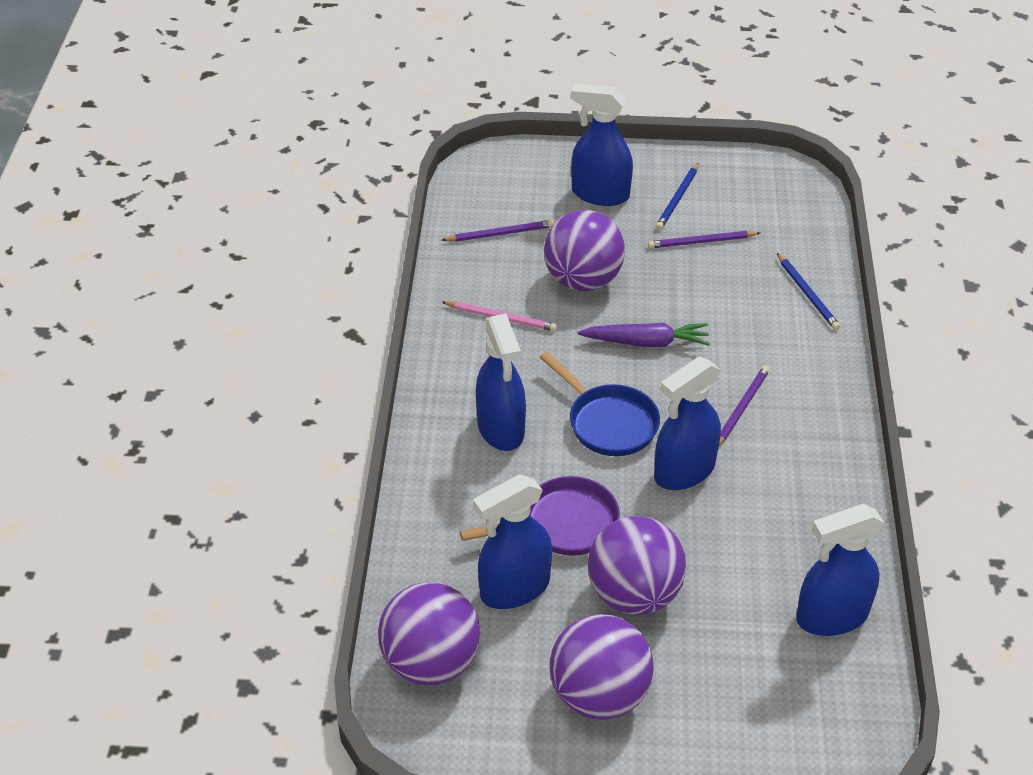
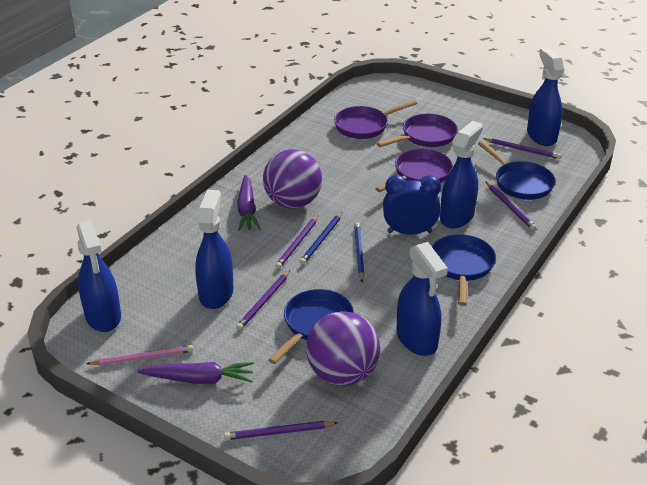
blue clock: none = 0 -> [383,175,441,235] = 1
blue pan: [540,352,660,456] = 1 -> [268,289,354,364] [432,234,496,306] [478,141,555,200] = 3
purple ball: [378,582,480,686] [544,210,625,291] [549,614,654,720] [588,516,686,615] = 4 -> [263,149,322,209] [306,311,380,386] = 2
purple carrot: [577,323,710,347] = 1 -> [138,362,254,384] [237,175,261,231] = 2
purple pan: [460,476,620,556] = 1 -> [334,100,418,139] [375,149,453,192] [376,114,457,147] = 3
purple pencil: [442,220,554,242] [648,231,760,248] [719,365,770,446] = 3 -> [224,421,338,440] [236,270,290,330] [275,216,318,269] [483,138,561,159] [486,182,536,230] = 5

